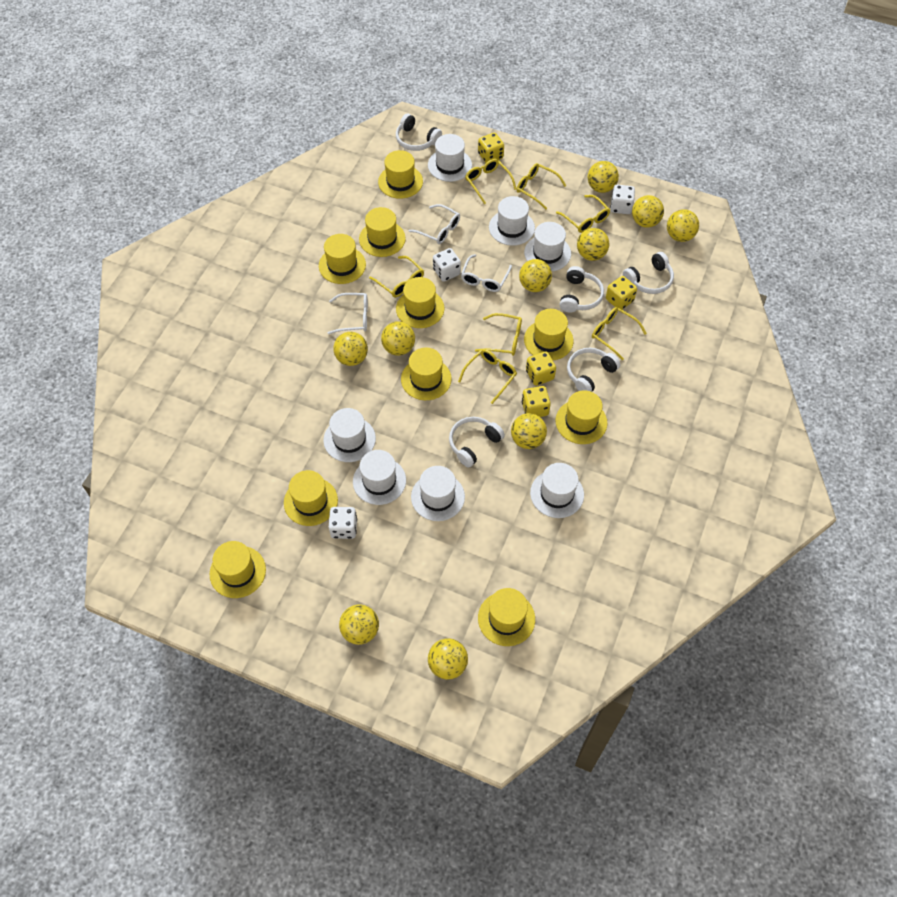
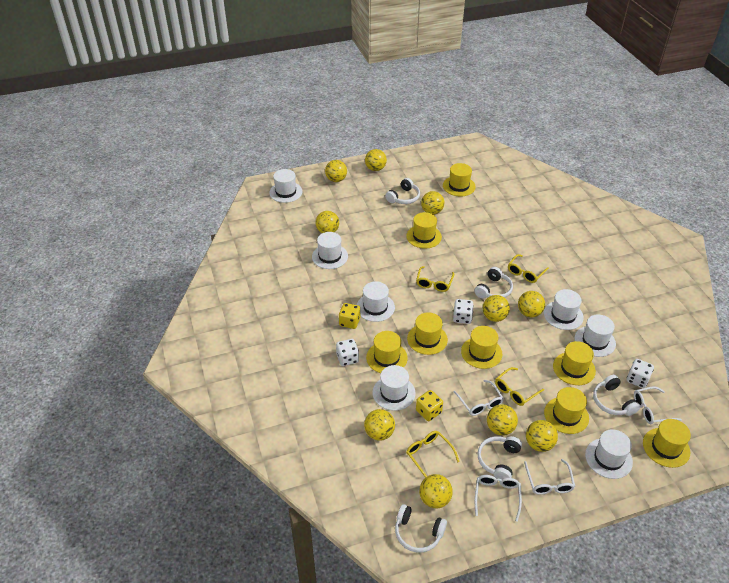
white glasses: [328,293,368,334] [408,204,460,244] [461,254,512,292] = 3 -> [453,380,504,416] [475,475,522,522] [524,459,575,495] [634,386,682,424] = 4
yellow dice: [478,133,504,163] [522,386,551,417] [526,351,556,386] [606,276,637,310] = 4 -> [339,303,360,329] [416,390,443,421] = 2
yellow glasses: [369,256,424,297] [458,349,517,404] [465,159,516,205] [475,313,522,356] [517,163,566,209] [556,195,610,233] [592,307,647,360] = 7 -> [406,431,460,478] [416,266,454,292] [495,367,544,406] [508,254,549,283] = 4
yellow hat: [210,541,266,598] [284,470,338,526] [319,234,366,284] [359,207,406,257] [378,150,423,199] [396,277,444,328] [401,347,451,400] [478,588,535,646] [524,309,573,360] [556,390,607,444] = 10 -> [366,331,408,373] [406,212,442,249] [407,312,448,355] [443,163,476,197] [461,326,502,369] [544,387,589,434] [553,341,596,385] [643,419,691,468] = 8

